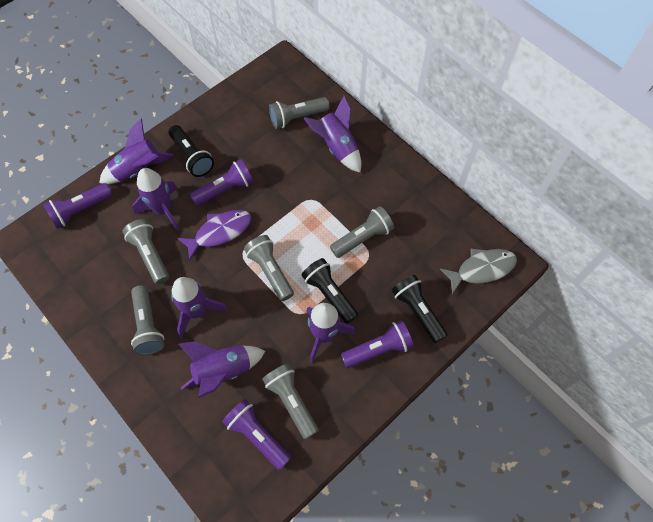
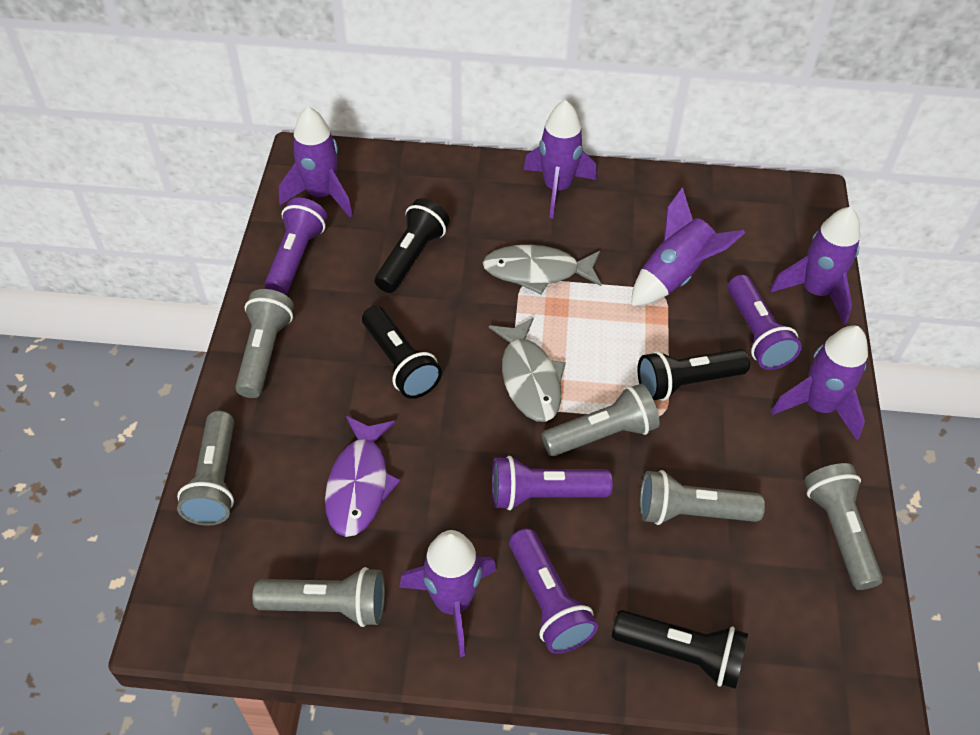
black flashlight: [168,125,214,177] [302,258,358,324] [391,275,448,343] = 3 -> [362,306,442,399] [375,198,450,293] [612,610,748,689] [638,349,750,401] = 4
grey fish: [440,248,517,294] = 1 -> [482,245,602,295] [489,317,566,422] = 2

